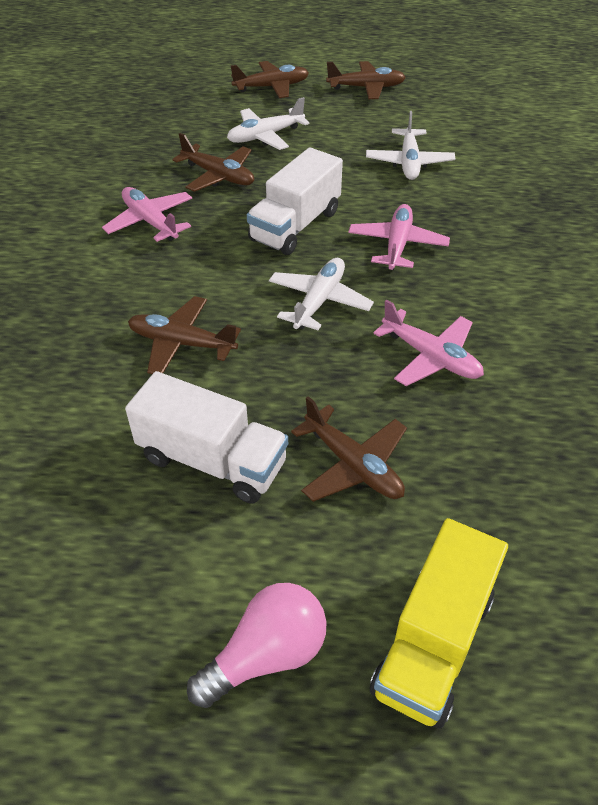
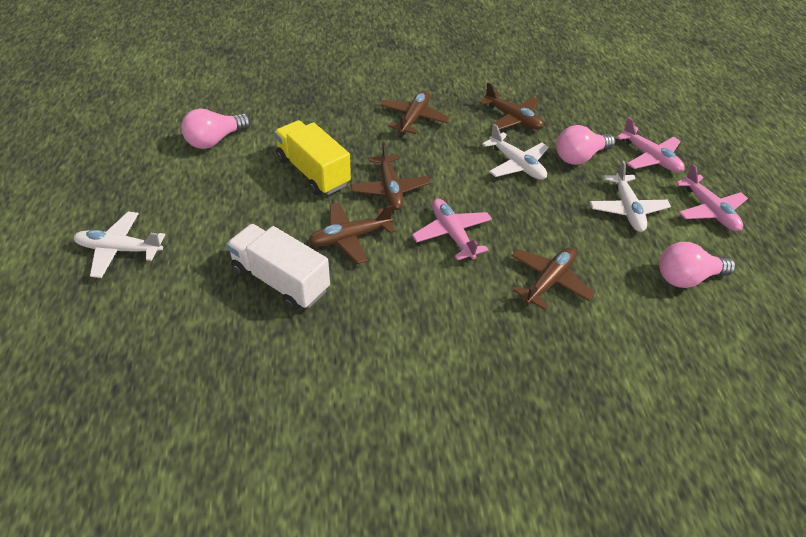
pink light bulb: [187,583,326,708] = 1 -> [181,108,251,149] [556,125,615,165] [659,242,736,288] = 3
white truck: [125,371,288,504] [247,147,343,255] = 2 -> [226,224,330,310] = 1

